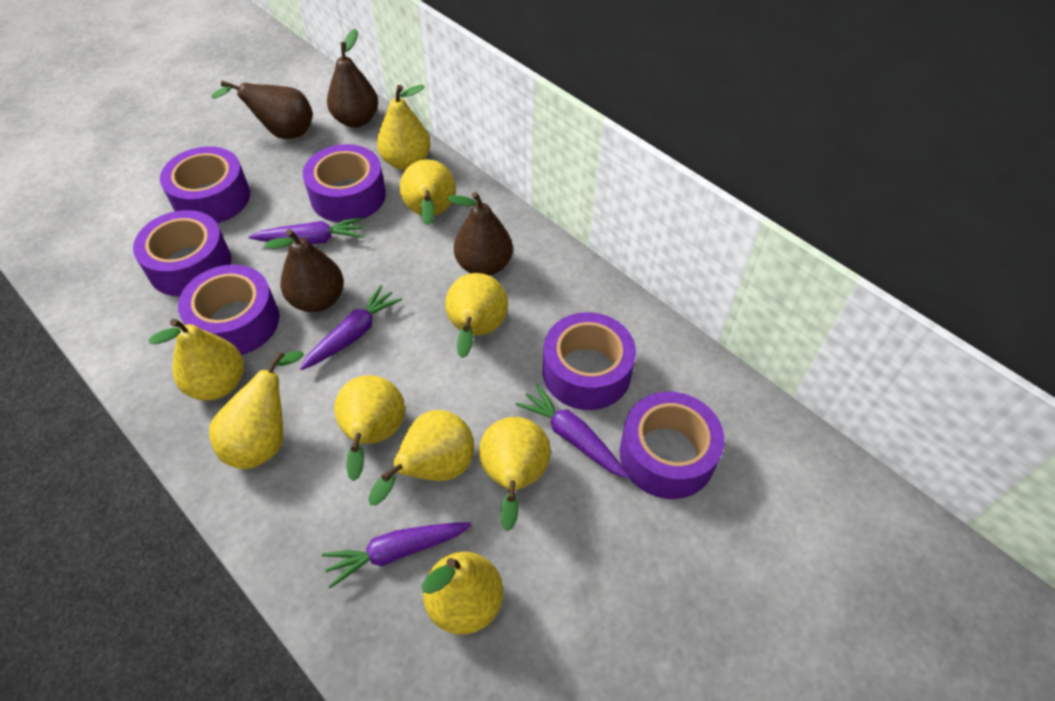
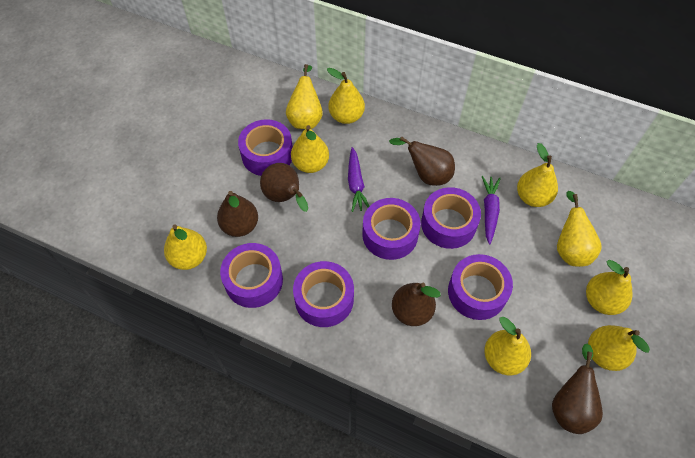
brown pear: [211,81,313,139] [265,229,344,312] [327,29,378,127] [447,192,513,276] = 4 -> [217,191,258,237] [260,163,308,212] [389,136,455,186] [392,282,441,326] [552,344,603,434] = 5
purple carrot: [249,217,364,244] [300,285,402,370] [322,522,472,588] [515,384,628,478] = 4 -> [348,147,369,212] [481,176,501,244] = 2

